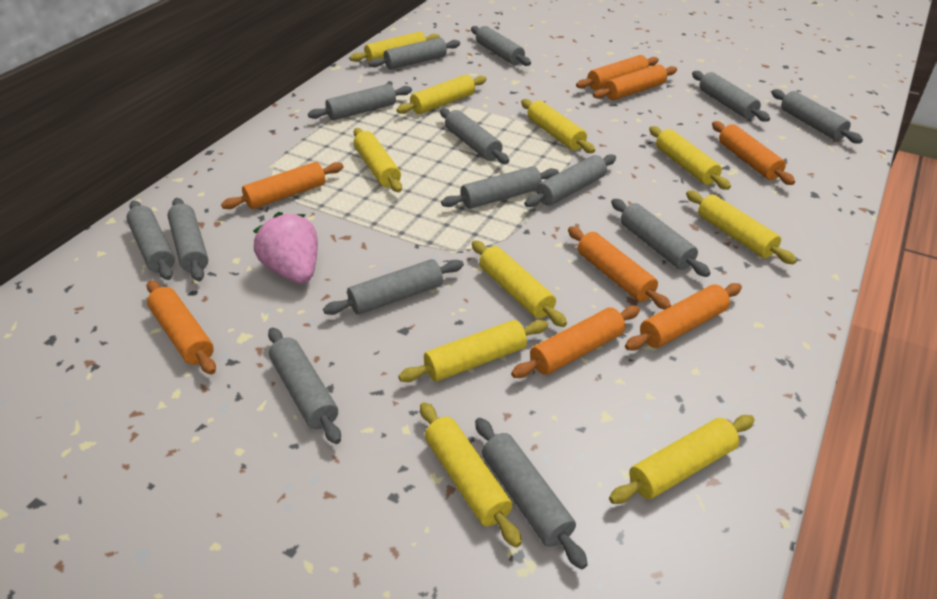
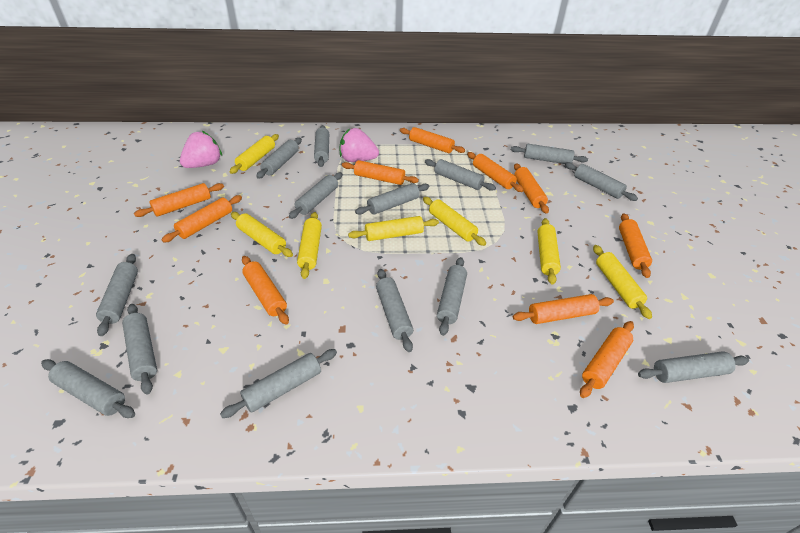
orange rolling pin: [147,280,216,374] [221,162,343,209] [511,306,640,378] [568,226,671,309] [576,55,659,90] [593,64,677,100] [625,283,742,350] [712,121,795,185] = 8 -> [134,183,224,217] [161,195,242,243] [242,256,289,325] [342,160,419,185] [400,127,465,153] [467,152,524,192] [513,294,614,324] [514,163,549,214] [580,321,634,398] [619,213,652,278] = 10
pink strawberry: [253,212,318,284] = 1 -> [180,131,222,168] [339,128,379,162] = 2
yellow rolling pin: [350,32,440,62] [353,128,402,192] [397,75,487,114] [398,320,548,382] [420,402,522,547] [472,240,567,327] [521,99,595,153] [609,415,755,504] [649,126,731,190] [686,190,797,264] = 10 -> [230,134,279,174] [231,212,293,257] [297,212,322,279] [348,216,439,241] [423,197,486,246] [538,218,561,285] [593,245,652,319] = 7

